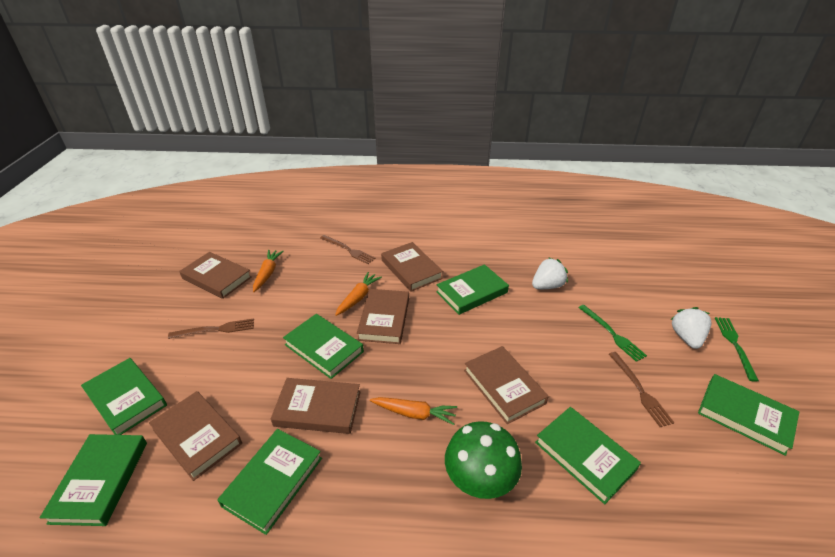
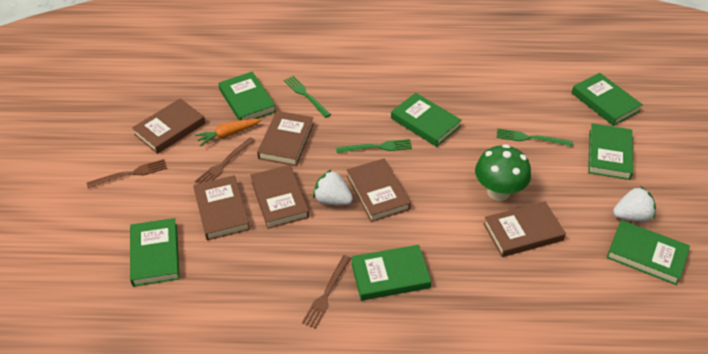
green fork: [578,305,647,362] [715,317,759,382] = 2 -> [284,76,331,118] [336,139,412,153] [496,128,573,147] = 3
orange carrot: [253,250,284,292] [335,272,382,316] [370,397,457,425] = 3 -> [195,119,262,146] = 1

